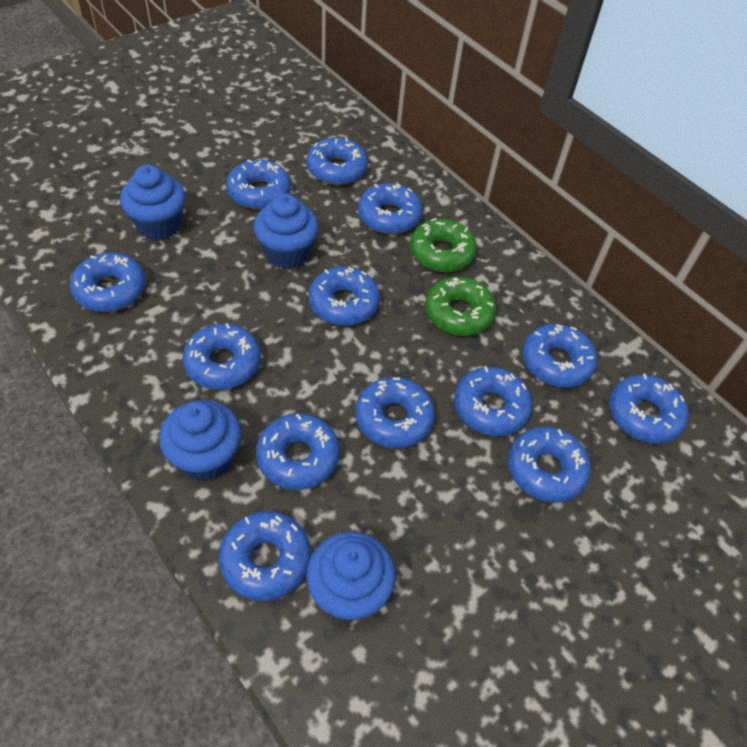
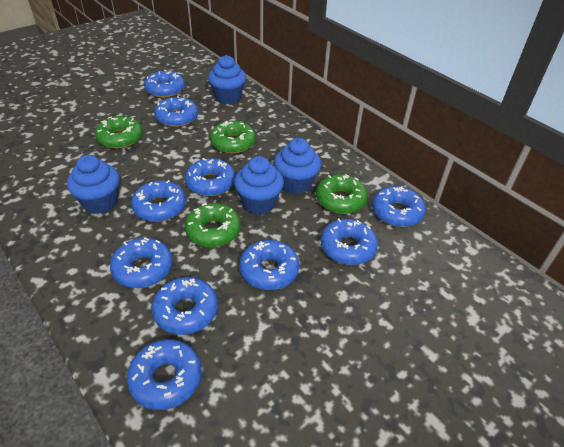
blue donut: [70,253,146,312] [183,323,261,390] [219,511,311,601] [226,160,291,209] [256,413,340,490] [306,138,368,185] [309,267,380,326] [355,377,435,448] [358,183,422,234] [454,366,533,436] [508,426,591,503] [522,324,597,388] [609,374,688,444] = 13 -> [110,238,173,288] [127,339,202,410] [131,180,186,222] [144,70,185,98] [152,277,218,335] [154,96,198,127] [185,158,236,196] [239,240,299,290] [320,218,378,265] [372,186,426,227] = 10
green donut: [410,218,477,272] [425,277,497,336] = 2 -> [95,116,143,149] [185,203,241,247] [210,121,256,154] [316,174,368,214] = 4

